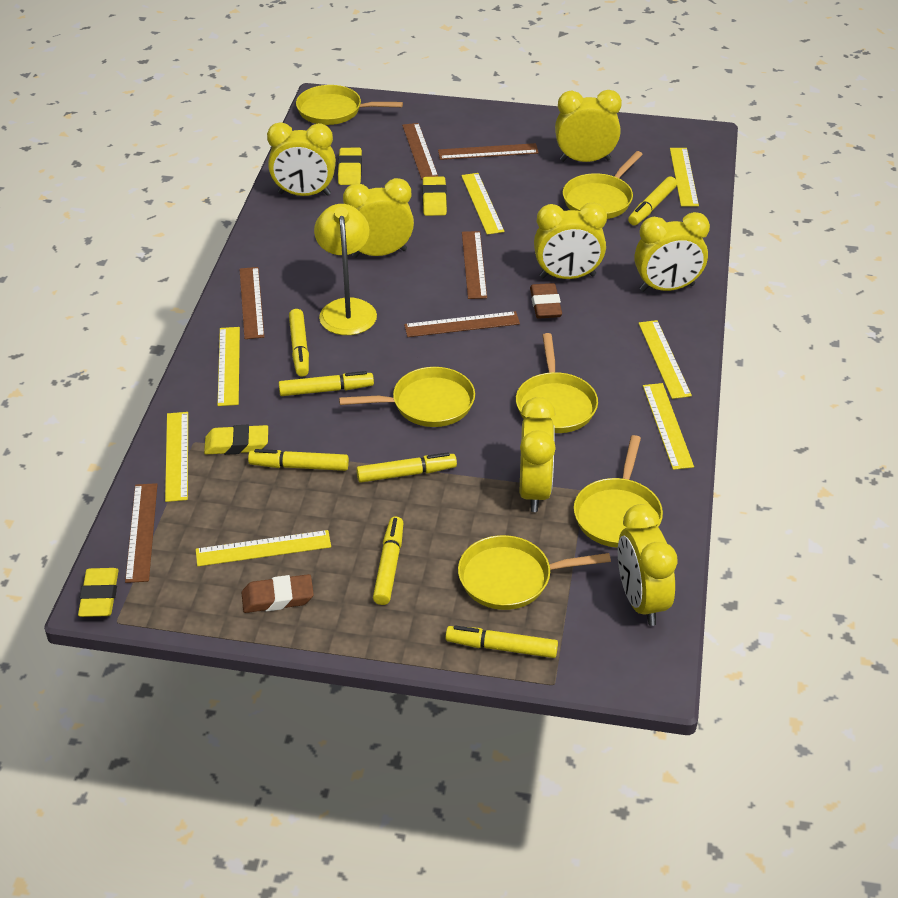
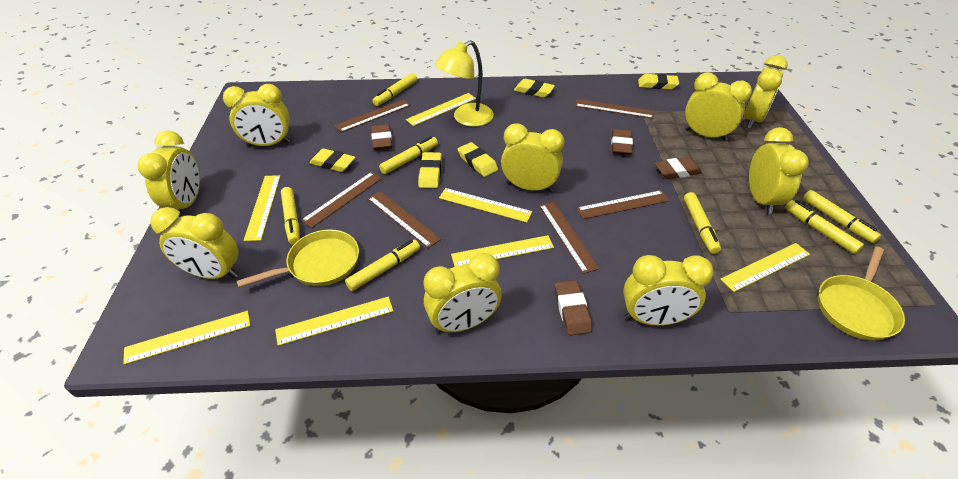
brown eraser: [242,574,314,613] [530,283,562,318] = 2 -> [371,124,392,150] [555,280,592,336] [611,129,633,155] [655,157,702,179] = 4
yellow clock: [267,122,336,196] [343,178,414,258] [520,397,556,512] [534,202,607,279] [555,90,622,162] [618,504,678,626] [634,212,710,292] = 7 -> [138,131,200,218] [150,207,239,279] [223,84,290,147] [424,253,502,334] [501,123,564,192] [623,255,714,326] [685,73,752,141] [744,55,788,129] [749,127,809,215] = 9
yellow eraser: [78,568,119,617] [204,425,268,455] [338,148,362,185] [422,177,447,216] = 4 -> [310,148,355,172] [418,152,442,188] [458,142,498,177] [514,78,555,98] [638,74,679,90] = 5
yellow pan: [296,85,403,125] [339,367,475,427] [458,535,611,610] [516,333,598,433] [563,151,643,219] [574,435,663,548] = 6 -> [237,230,359,288] [818,246,905,340] = 2

